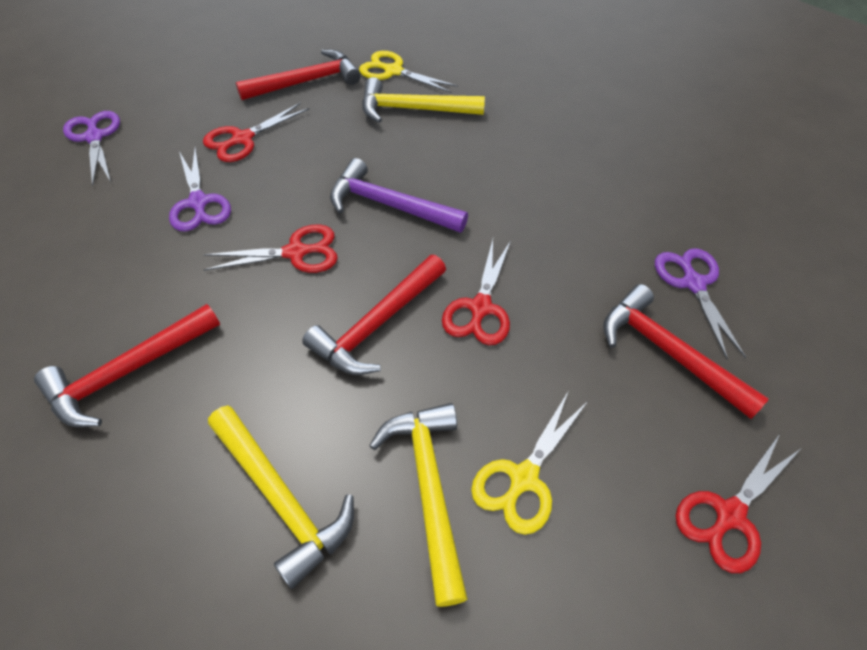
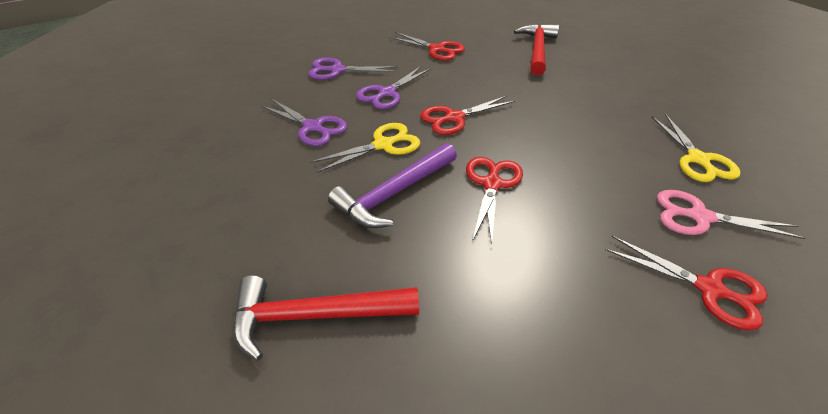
pink scissors: none = 0 -> [657,190,806,239] = 1
red hammer: [34,304,220,427] [236,49,361,100] [302,255,446,375] [603,284,769,419] = 4 -> [233,275,419,361] [514,23,559,75] = 2
yellow hammer: [208,406,354,589] [362,77,485,123] [369,403,468,607] = 3 -> none = 0

